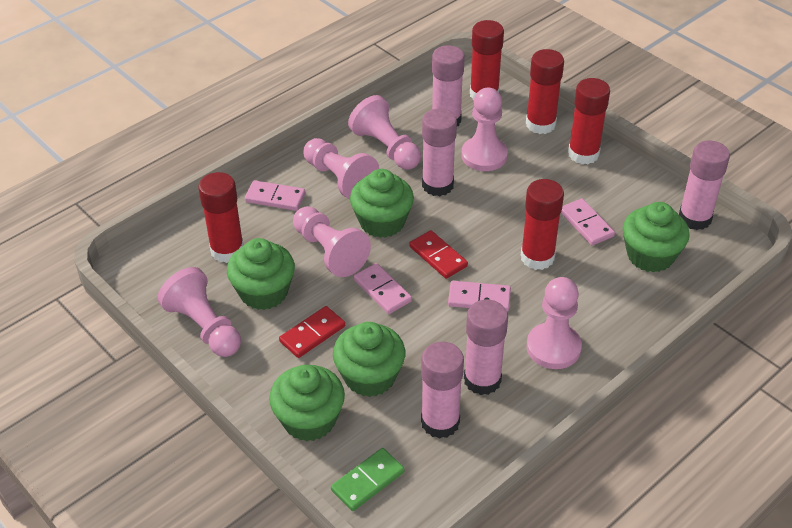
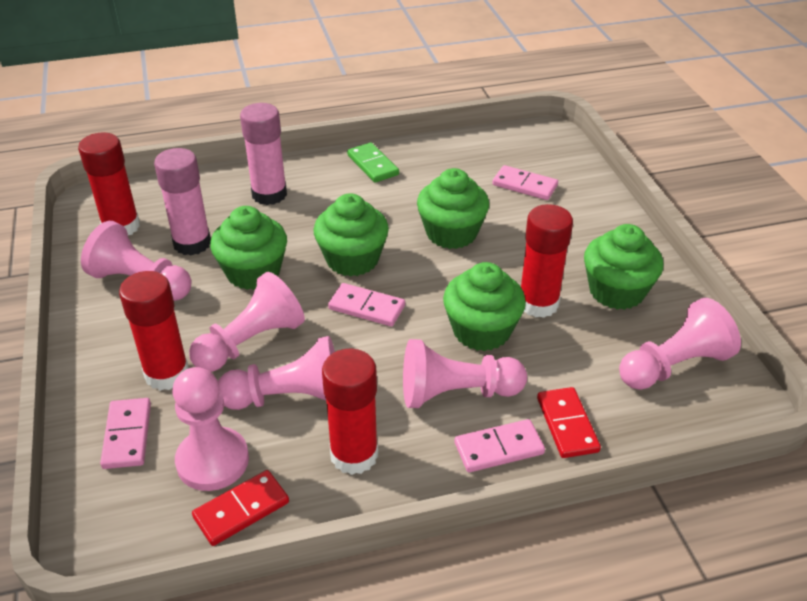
pink glue stick: [421,342,464,439] [422,108,457,196] [432,45,465,126] [464,300,508,395] [679,141,730,230] = 5 -> [154,148,211,255] [240,103,287,205] = 2
red glue stick: [198,172,244,263] [470,20,504,100] [521,179,564,270] [526,49,564,134] [568,78,610,164] = 5 -> [78,132,140,235] [119,271,189,391] [322,348,378,475] [521,204,573,318] = 4

